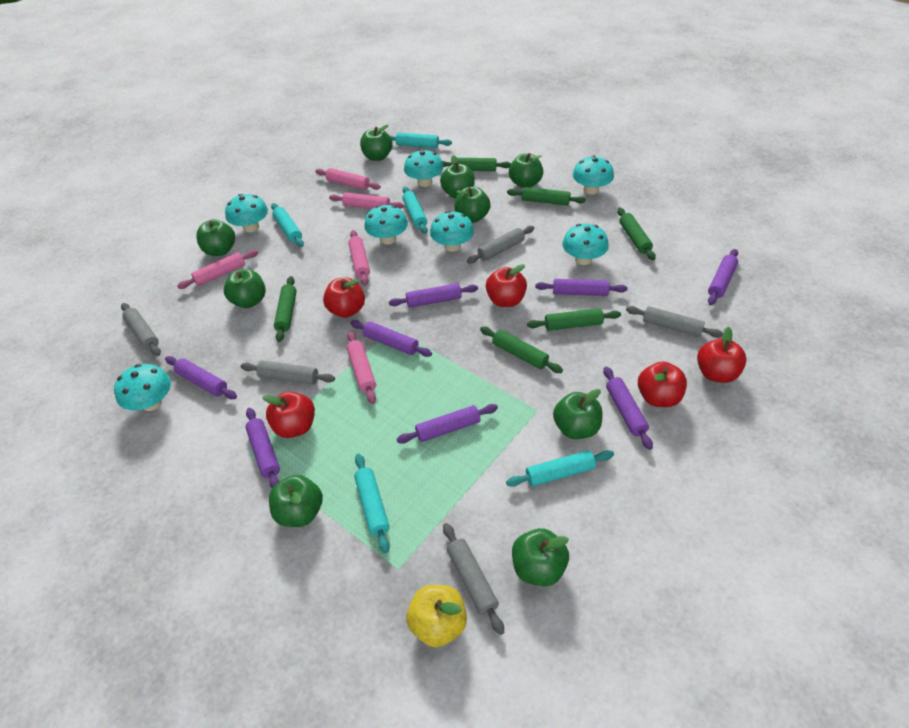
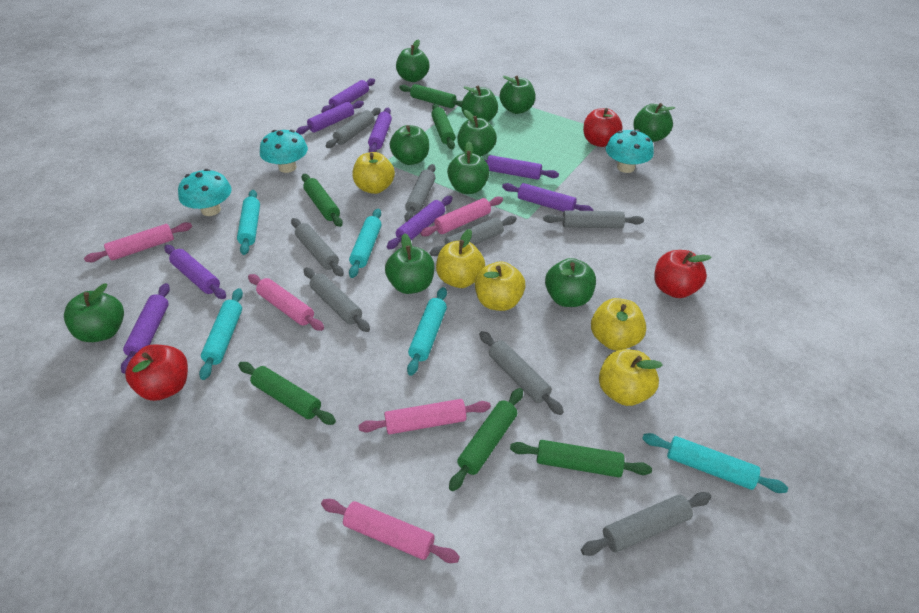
green apple: [196,219,235,256] [224,269,266,308] [269,475,323,527] [360,125,392,161] [440,155,475,198] [454,187,491,223] [509,153,543,188] [512,528,569,586] [553,389,602,439] = 9 -> [64,283,124,342] [385,233,434,294] [390,125,429,165] [396,39,430,82] [447,142,490,194] [457,110,497,157] [461,85,498,122] [500,76,536,114] [545,258,596,307] [634,103,675,142] = 10
grey rolling pin: [121,303,161,356] [240,360,335,385] [443,523,504,635] [467,226,534,263] [626,306,723,338] = 5 -> [291,218,344,276] [304,268,370,332] [326,108,381,148] [404,164,435,222] [430,216,517,256] [479,331,564,415] [544,210,644,228] [581,492,712,556] = 8
red apple: [262,391,315,438] [323,278,365,318] [486,264,527,307] [638,361,687,407] [697,327,747,383] = 5 -> [125,345,188,401] [583,108,622,147] [654,250,712,298] = 3
turquoise mushroom: [114,364,171,411] [225,194,268,232] [364,205,408,244] [404,149,443,187] [430,211,474,252] [562,224,609,265] [573,156,614,194] = 7 -> [178,169,232,216] [260,130,308,173] [606,129,654,173] = 3
yellow apple: [406,585,467,647] = 1 -> [353,152,395,194] [436,229,485,288] [475,262,526,311] [591,298,646,350] [599,349,663,406] = 5

